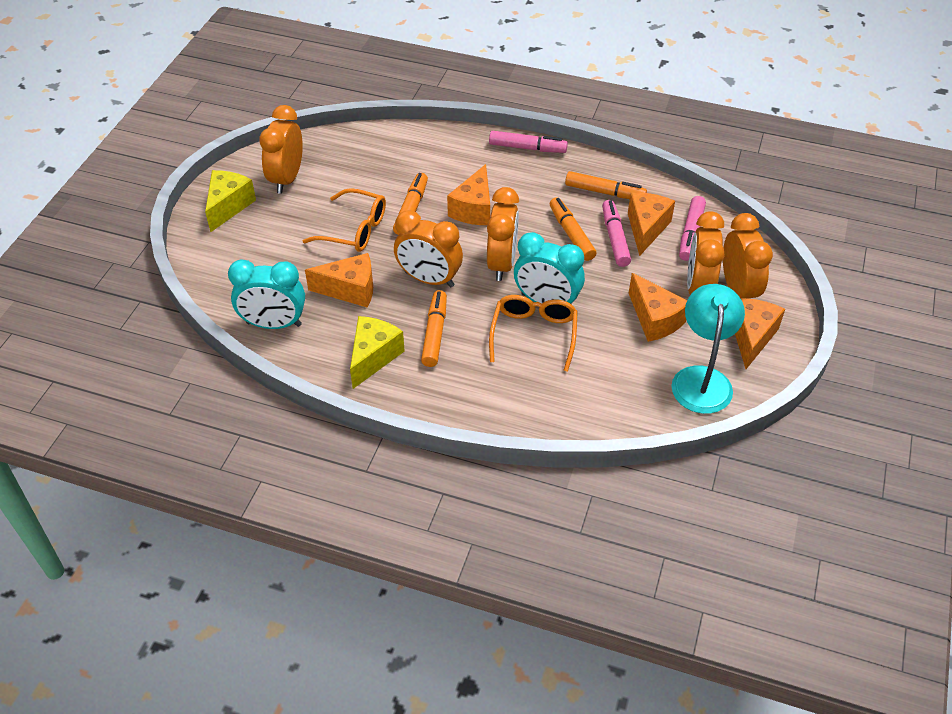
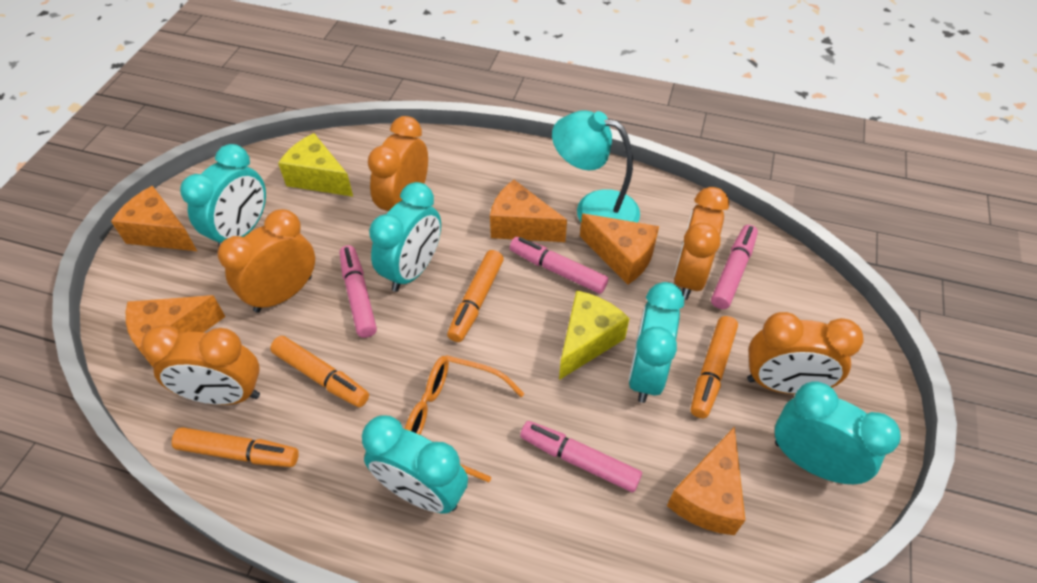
orange glasses: [303,188,386,252] [489,295,578,372] = 2 -> [405,355,524,482] = 1
pink marker: [489,131,568,153] [602,200,631,267] [679,196,706,261] = 3 -> [340,245,377,338] [510,237,608,294] [520,421,642,493] [711,225,758,309] = 4
turquoise clock: [228,260,305,329] [514,232,585,305] = 2 -> [180,144,266,248] [362,415,468,514] [369,182,441,292] [629,282,684,403] [775,382,901,484] = 5

